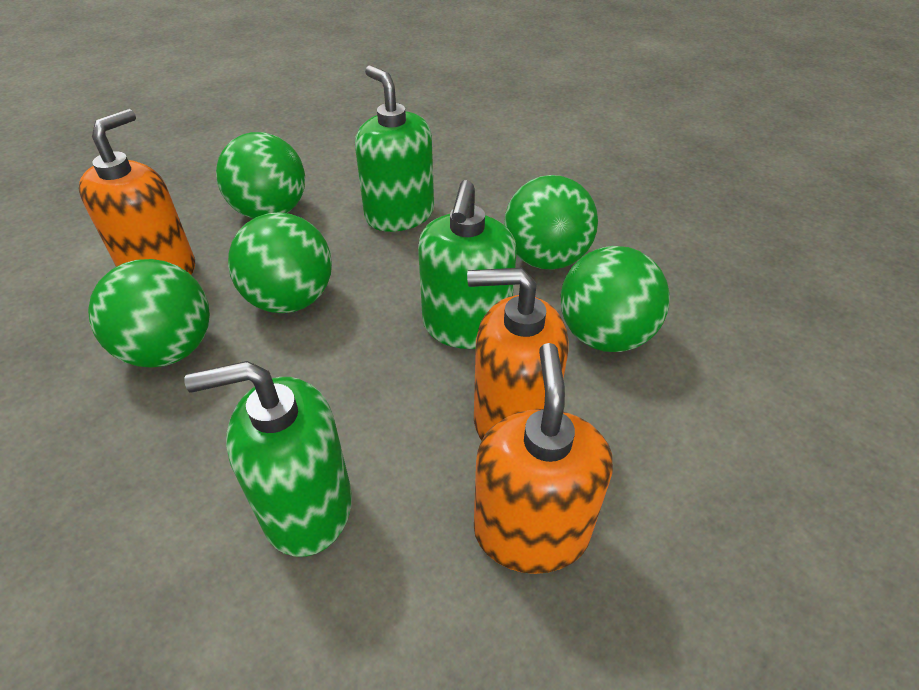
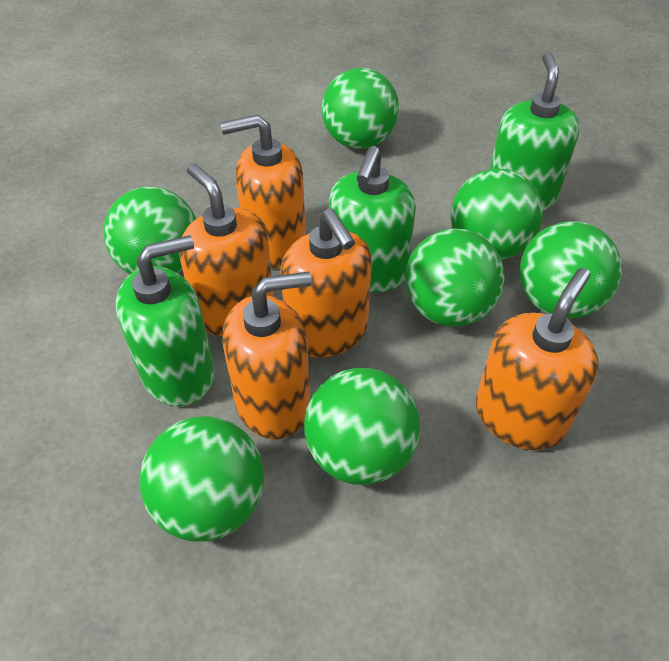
green ball: [88,259,210,368] [216,132,305,219] [228,212,332,313] [504,175,598,269] [560,246,670,352] = 5 -> [103,187,196,274] [139,416,264,542] [304,368,420,485] [322,68,399,149] [405,229,505,327] [450,169,543,260] [520,221,622,319] = 7
orange soap dispenser: [78,109,195,275] [467,268,569,441] [474,343,613,574] = 3 -> [179,163,274,336] [220,114,306,268] [222,271,312,440] [280,209,372,357] [476,268,599,450] = 5

